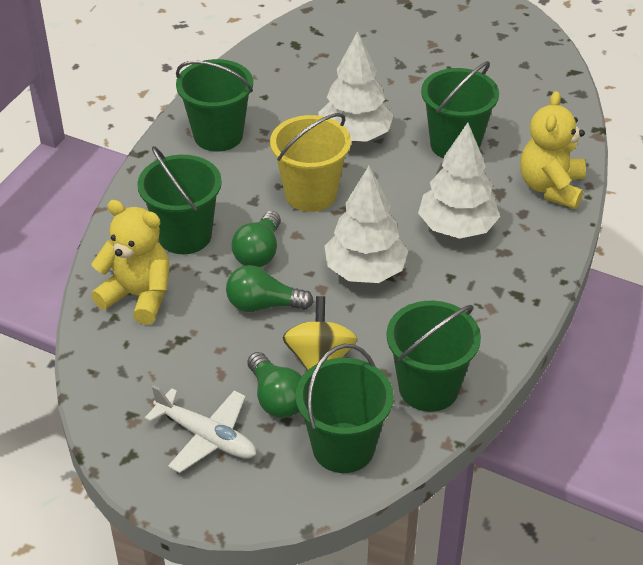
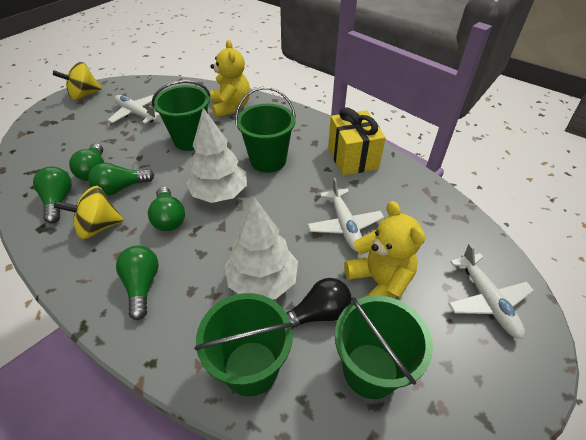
black light bulb: none = 0 -> [286,278,352,329] = 1
green bucket: [137,146,222,254] [176,59,253,152] [296,344,394,473] [386,301,481,412] [421,61,499,158] = 5 -> [152,80,211,151] [194,293,293,396] [235,87,296,173] [335,296,433,399] = 4
green light bulb: [226,265,314,312] [232,211,281,267] [247,352,302,418] = 3 -> [33,167,72,224] [69,143,104,181] [88,163,154,196] [116,246,159,320] [148,187,185,231] = 5
white plane: [145,385,256,473] = 1 -> [108,95,160,124] [308,177,384,251] [448,243,534,339] = 3
white tree: [318,31,394,142] [325,166,408,283] [418,123,500,239] = 3 -> [186,108,247,203] [225,197,298,300] = 2
yellow bucket: [270,113,351,212] = 1 -> none = 0
yellow gift: none = 0 -> [328,107,386,175] = 1
yellow spinning top: [282,296,357,371] = 1 -> [53,62,102,100] [54,186,124,239] = 2

